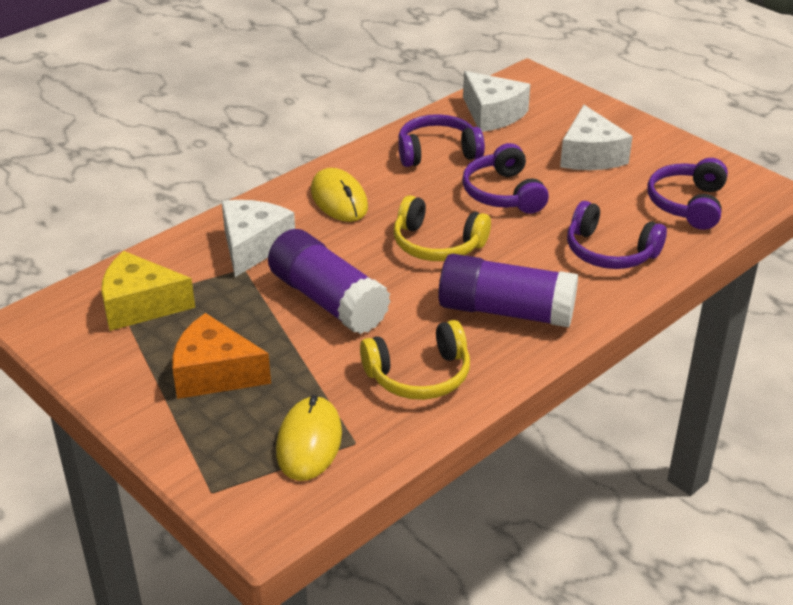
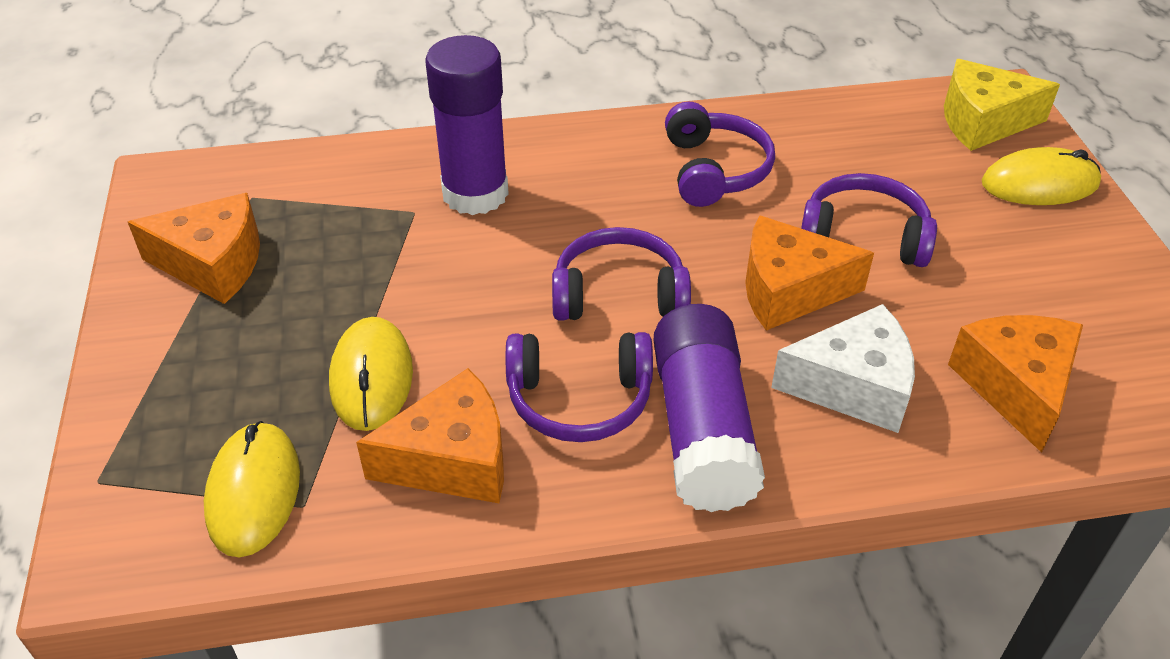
orange cheese: [172,313,271,399] = 1 -> [128,193,260,304] [356,368,504,503] [745,215,874,330] [948,315,1083,453] = 4
white cheese: [221,200,295,277] [463,71,530,132] [560,105,633,170] = 3 -> [771,304,915,433] = 1
yellow headphones: [360,320,470,400] [394,195,491,261] = 2 -> none = 0
yellow mouse: [276,395,342,481] [311,168,368,222] = 2 -> [204,421,300,557] [329,317,413,431] [982,147,1101,205] = 3

